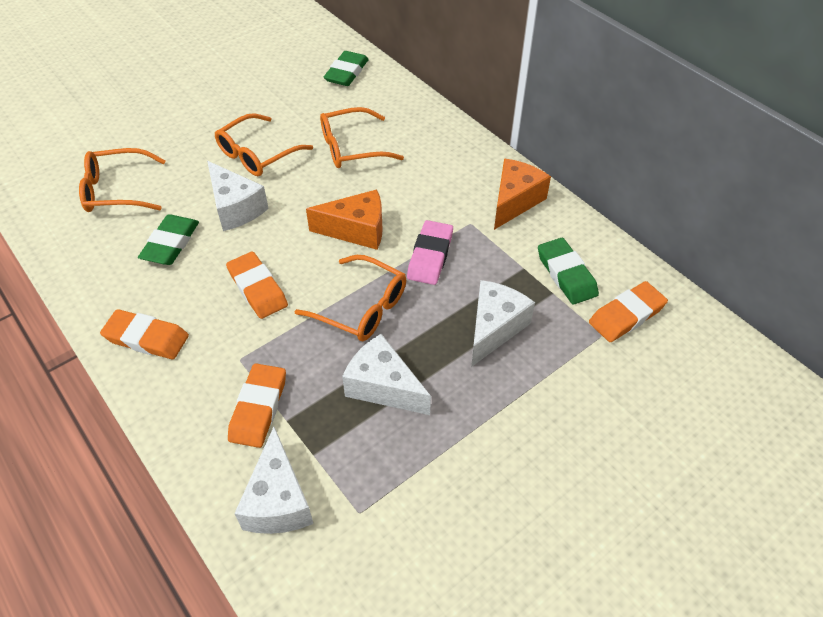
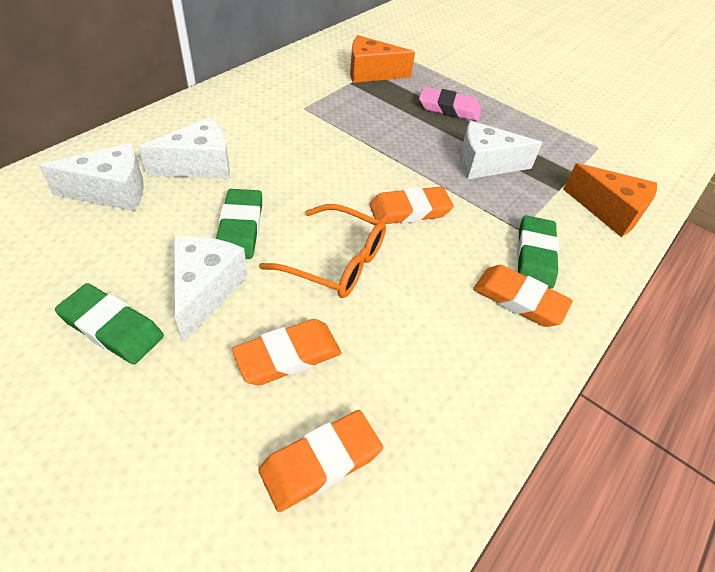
orange glasses: [79,148,166,212] [215,113,313,176] [295,255,406,341] [320,107,404,168] = 4 -> [259,204,386,298] = 1

